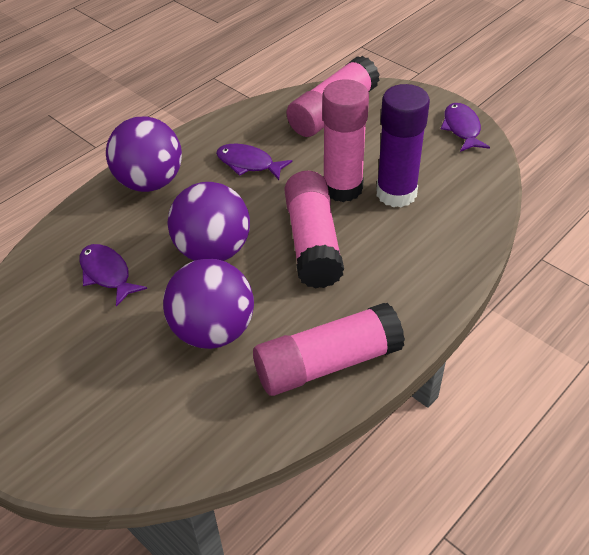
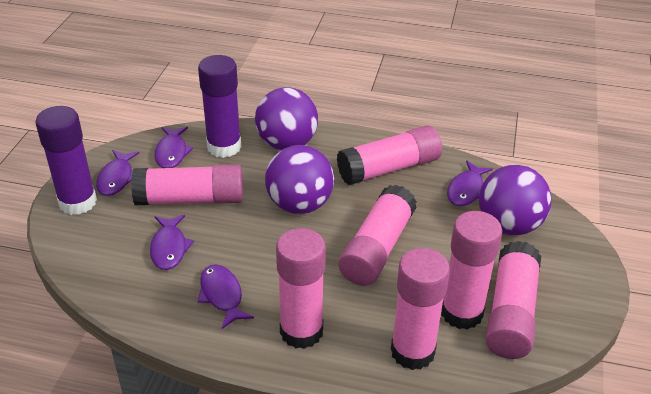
pink glue stick: [253,303,405,396] [284,171,344,289] [287,56,380,137] [322,80,369,202] = 4 -> [131,164,243,205] [276,228,326,349] [337,125,442,185] [339,185,417,286] [391,248,450,370] [441,211,502,330] [486,241,541,359] = 7
purple fish: [79,244,147,307] [216,143,292,180] [441,103,490,152] = 3 -> [96,150,139,196] [150,215,194,270] [154,127,193,168] [198,264,254,329] [447,161,493,206] = 5
purple glue stick: [376,84,430,207] = 1 -> [35,106,97,215] [198,55,241,158] = 2

